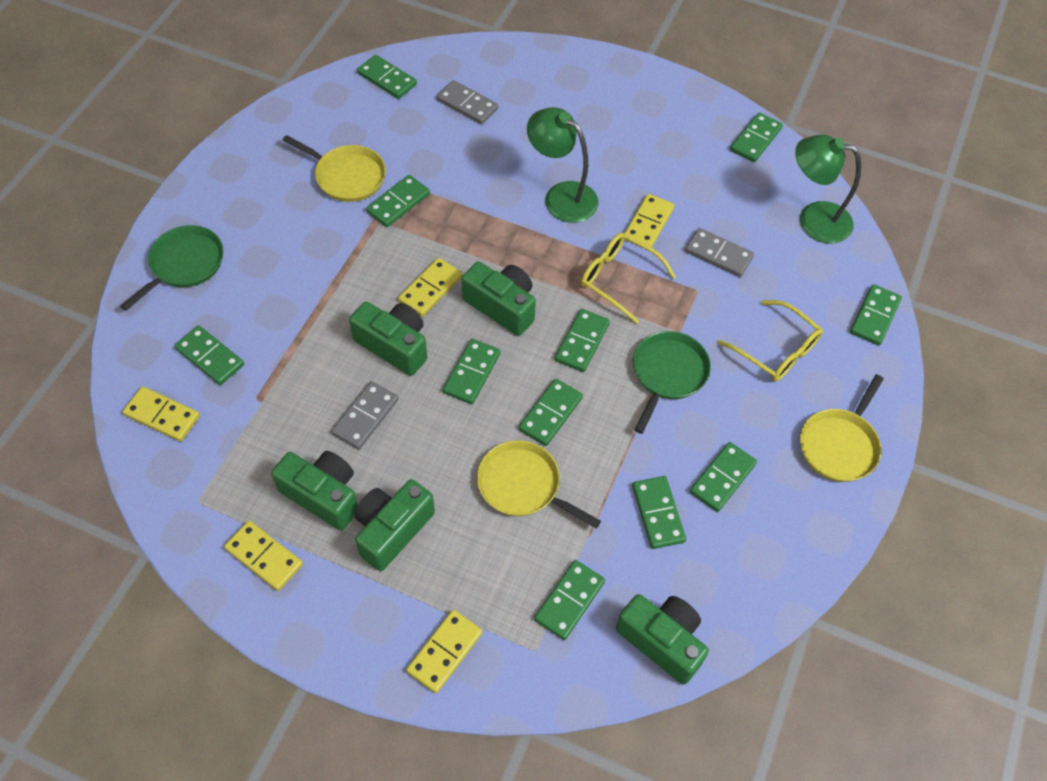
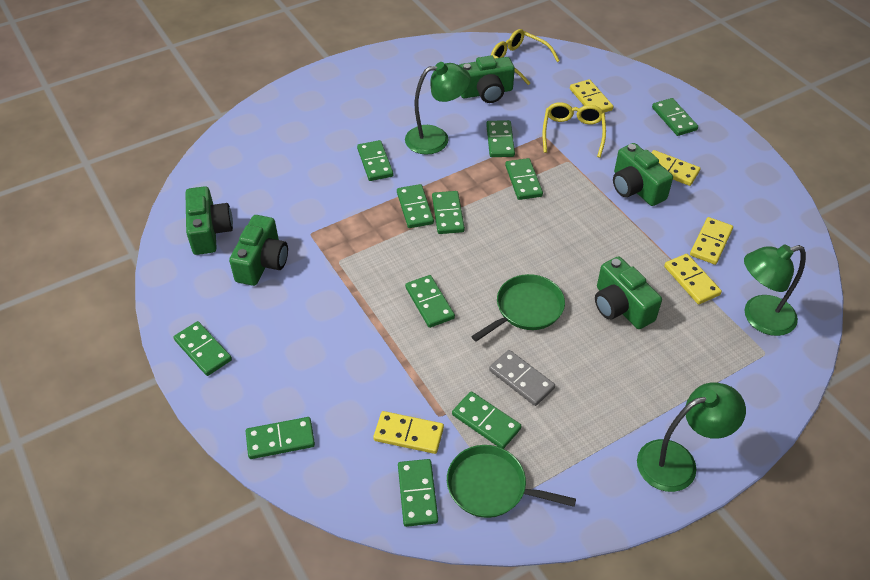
green lamp: [527,107,598,223] [795,135,861,244] = 2 -> [405,62,471,155] [637,382,746,492] [744,244,806,336] = 3
grey domino: [331,381,398,449] [437,80,498,124] [685,228,754,277] = 3 -> [489,350,555,406] = 1
yellow pan: [282,135,386,202] [477,440,601,529] [800,374,884,482] = 3 -> none = 0

